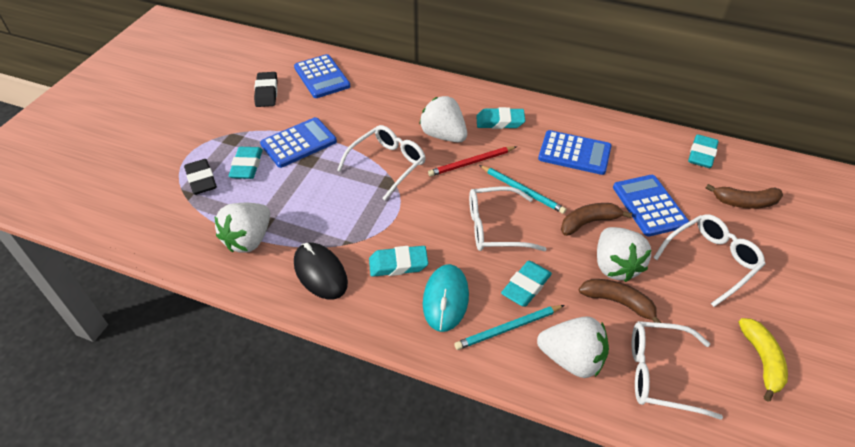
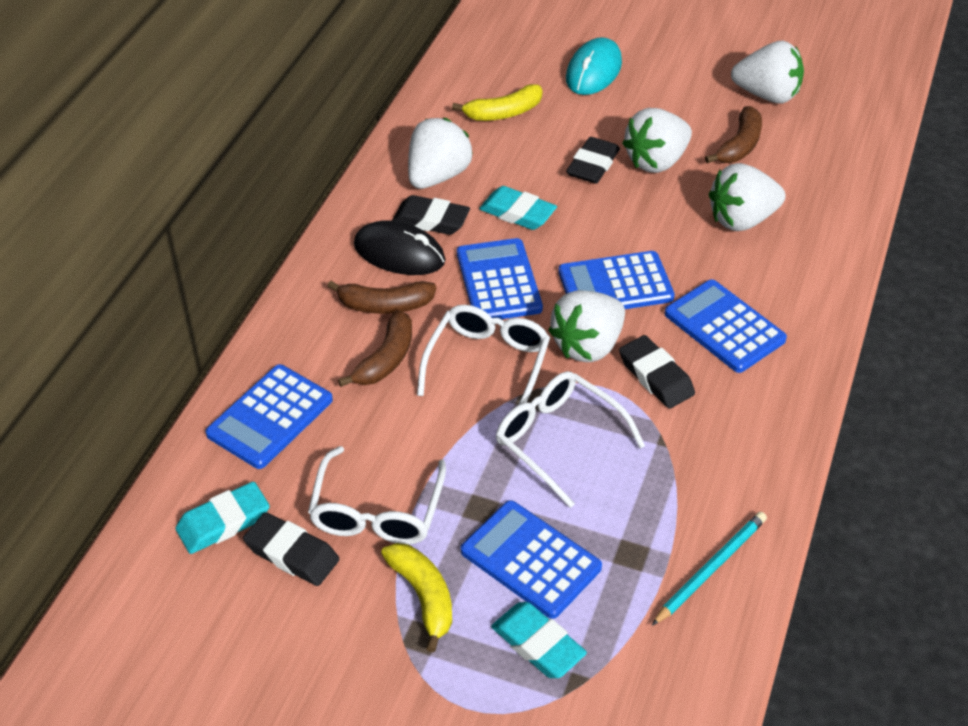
black eraser: [184,159,217,195] [254,72,278,107] = 2 -> [243,512,339,586] [392,195,470,235] [566,137,620,183] [619,335,695,409] = 4
blue calculator: [260,117,337,168] [294,54,351,98] [538,130,611,175] [613,175,689,237] = 4 -> [206,364,333,469] [457,238,543,319] [461,500,602,619] [558,251,675,309] [664,279,787,373] = 5
red pencil: [428,146,517,176] = 1 -> none = 0
turquoise eraser: [228,147,263,179] [369,246,428,277] [476,107,525,129] [501,261,552,307] [688,134,719,168] = 5 -> [175,482,270,554] [479,186,557,230] [491,602,587,678] = 3
turquoise pencil: [454,305,564,350] [479,165,566,214] = 2 -> [652,512,767,626] = 1
white glasses: [337,125,426,200] [469,186,546,251] [632,321,723,420] [653,214,766,307] = 4 -> [308,446,446,544] [417,305,550,405] [496,371,645,508] = 3
white strawberry: [214,203,270,253] [419,96,467,142] [537,316,609,378] [597,227,651,282] = 4 -> [408,118,473,189] [548,290,625,362] [622,108,692,173] [709,163,786,231] [731,41,804,104] = 5
yellow banana: [738,318,788,401] = 1 -> [381,543,452,652] [452,84,542,121] = 2

